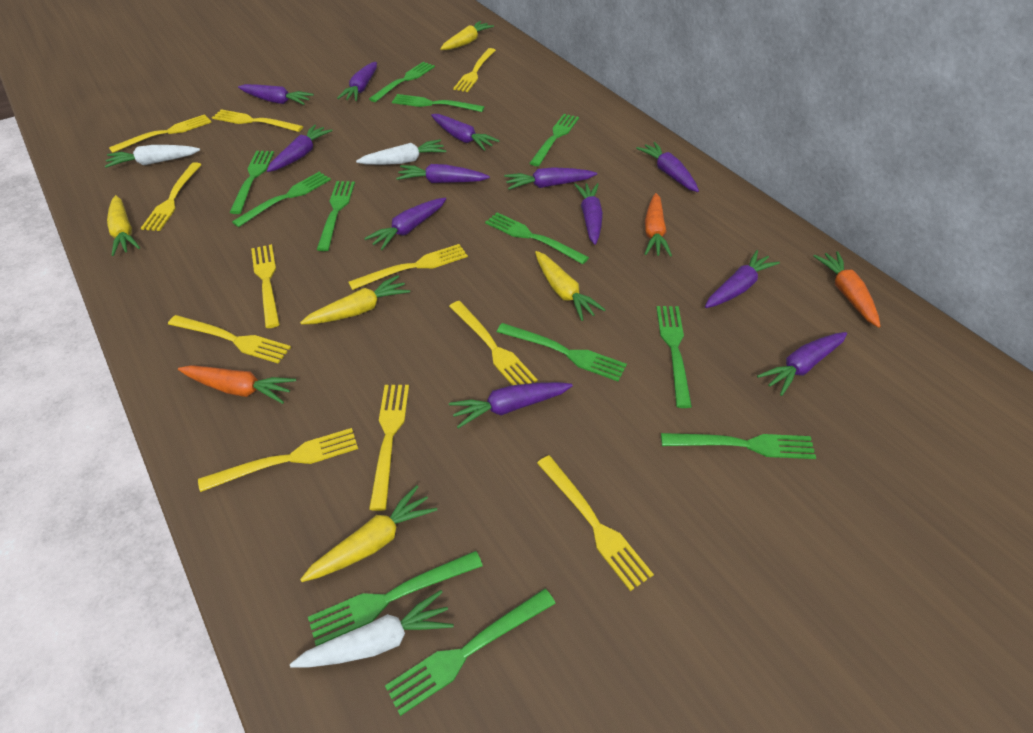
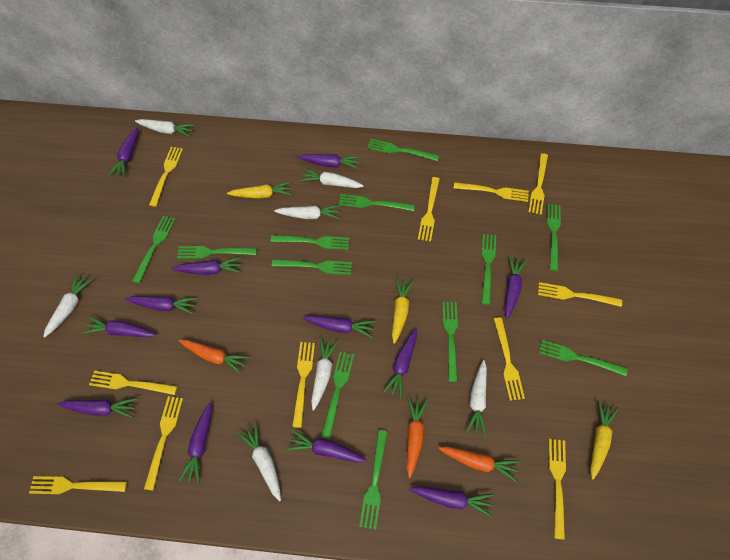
white carrot: [105,145,200,168] [290,590,454,668] [356,139,446,165] = 3 -> [43,274,93,338] [135,119,195,137] [237,422,281,501] [274,205,340,219] [300,168,364,188] [311,337,339,411] [466,360,487,436] = 7
yellow carrot: [107,195,140,256] [300,275,410,325] [300,485,437,582] [440,21,494,50] [535,251,606,321] = 5 -> [227,181,292,199] [392,277,414,344] [590,401,619,480] = 3

